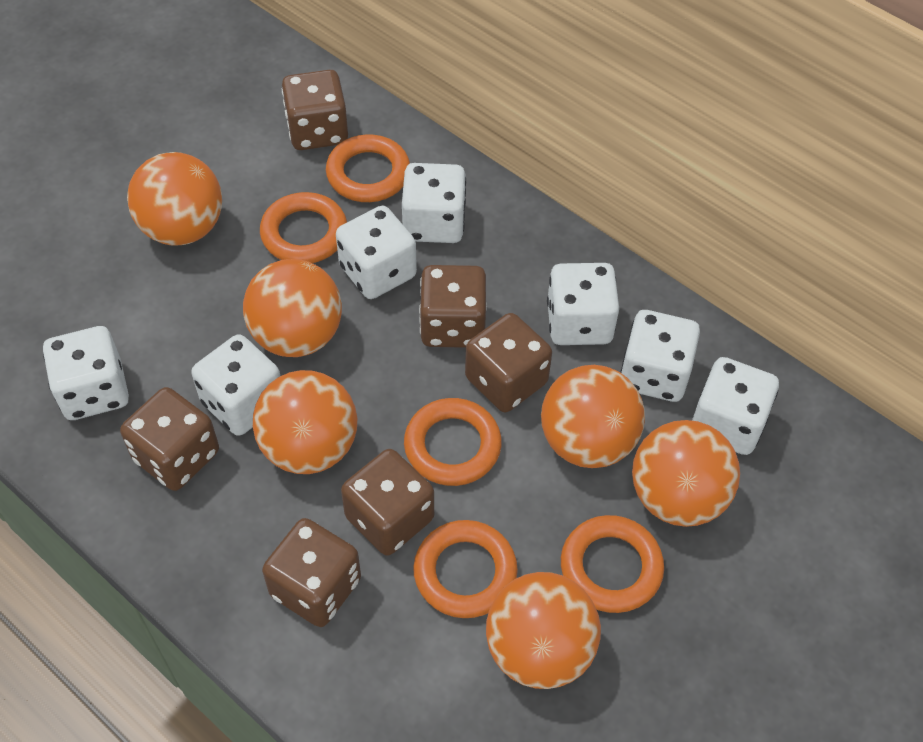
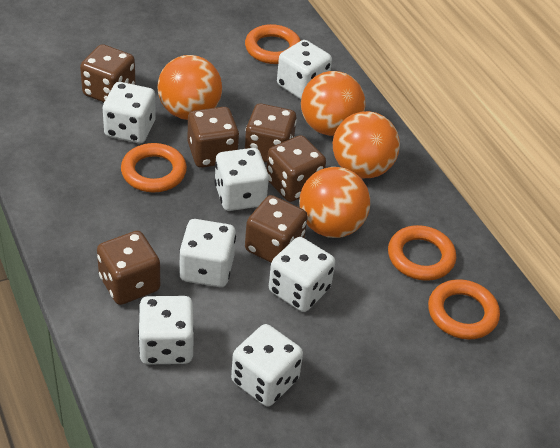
orange ball: [127,152,222,245] [243,259,342,357] [253,370,357,474] [486,572,601,689] [541,365,645,468] [632,420,740,527] = 6 -> [157,55,222,120] [299,167,370,238] [301,71,366,136] [333,111,400,178] = 4
orange ring: [260,192,347,263] [326,134,410,202] [404,398,502,486] [413,520,518,618] [561,515,664,613] = 5 -> [121,143,187,192] [245,24,301,64] [388,225,456,281] [428,279,500,340] = 4

